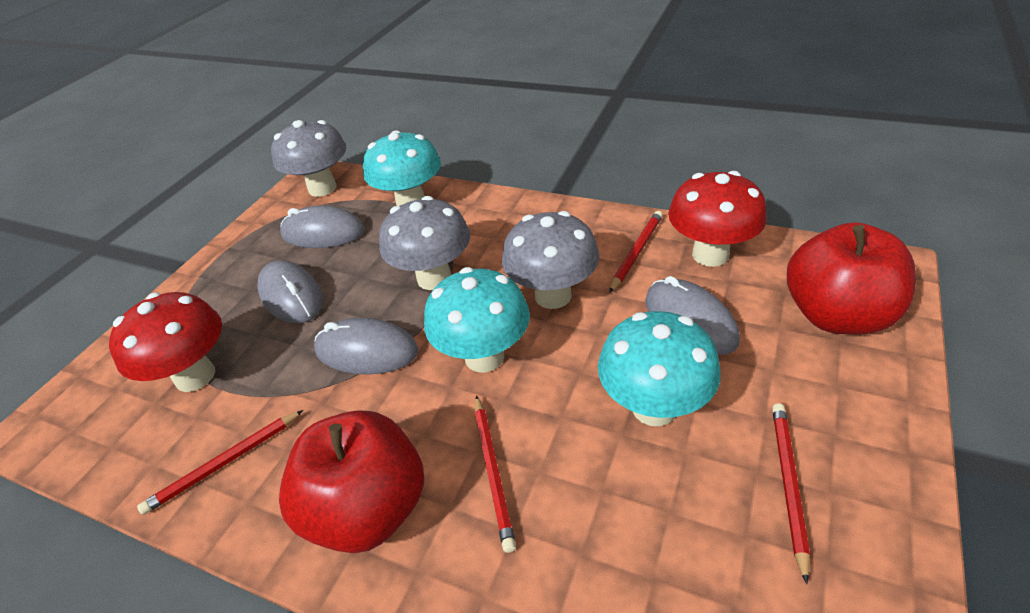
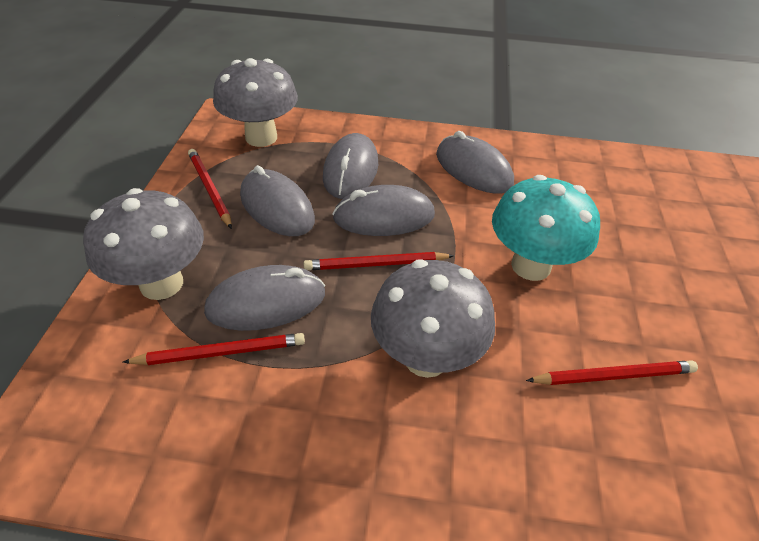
grey mouse: [257,260,323,323] [280,206,365,248] [314,318,418,375] [645,276,740,355] = 4 -> [204,265,325,331] [240,165,315,236] [323,133,378,199] [332,185,435,236] [436,131,514,194] = 5
red apple: [279,410,424,553] [787,222,916,335] = 2 -> none = 0
red mushroom: [109,292,222,392] [668,171,767,267] = 2 -> none = 0
turquoise mushroom: [363,131,441,206] [424,267,530,373] [598,311,721,426] = 3 -> [492,175,600,281] = 1

